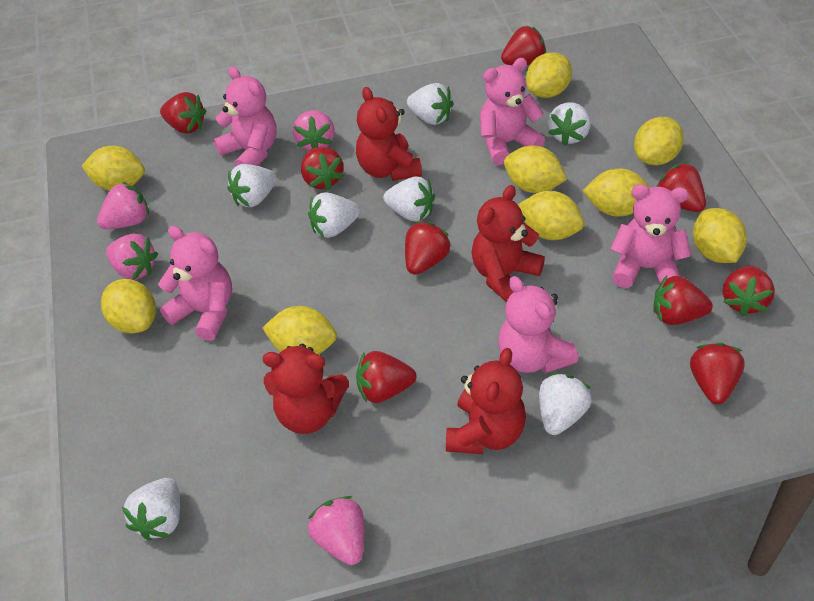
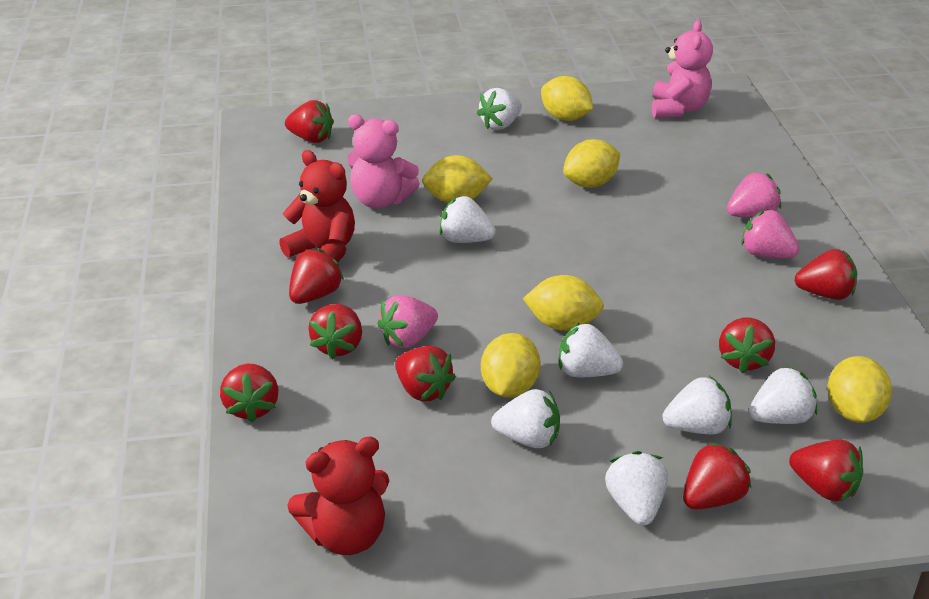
pink strawberry: [97,182,149,229] [106,234,158,280] [293,110,335,150] [308,496,364,565] = 4 -> [377,295,438,348] [727,172,781,218] [741,209,800,258] = 3
pink teddy bear: [158,226,232,341] [214,66,277,166] [480,58,545,165] [498,276,578,373] [611,184,691,288] = 5 -> [347,114,420,209] [652,20,713,118] = 2
red teddy bear: [263,344,349,434] [356,87,422,181] [446,348,526,454] [471,185,545,302] = 4 -> [279,150,355,262] [287,436,389,555] = 2
yellow lemon: [82,146,145,191] [101,279,156,333] [262,306,337,355] [504,145,567,193] [518,191,584,240] [526,52,572,98] [582,168,650,217] [634,117,684,165] [693,208,747,263] = 9 -> [422,155,493,203] [481,333,540,398] [523,275,604,331] [541,76,593,121] [563,139,620,188] [827,356,892,423] = 6

